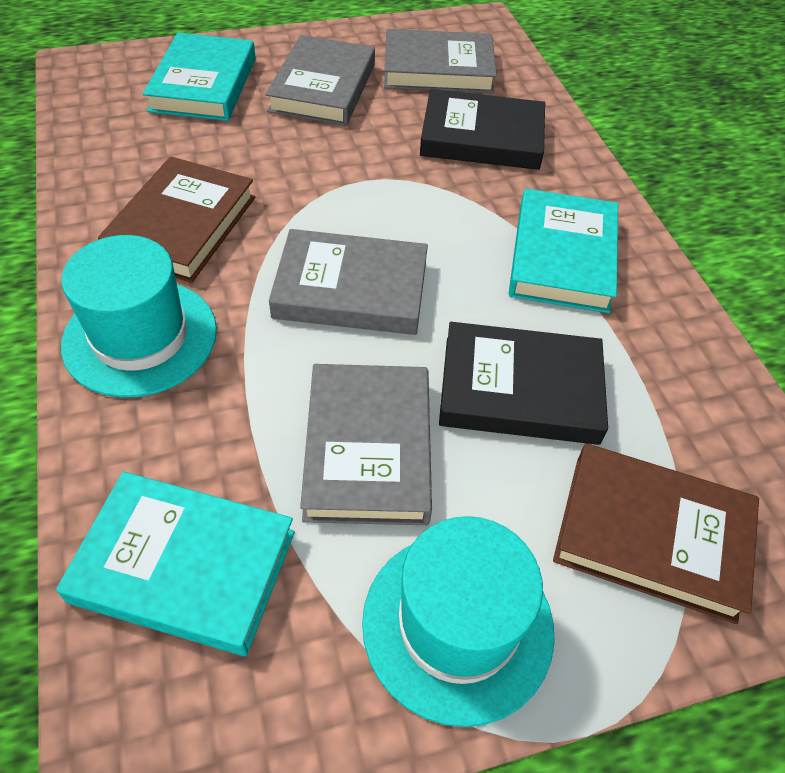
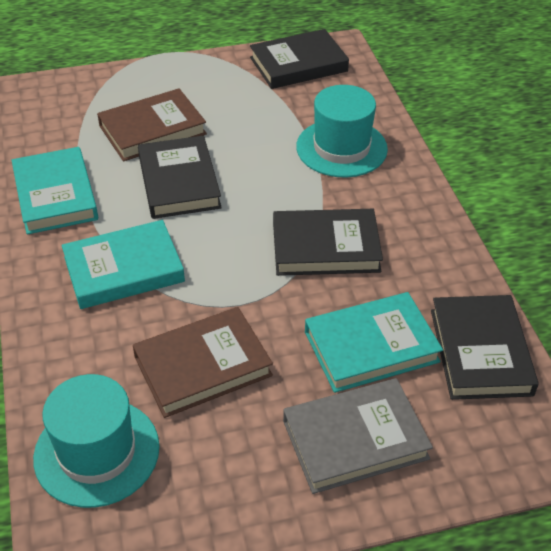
black book: [420,89,545,170] [439,322,608,445] = 2 -> [138,136,222,219] [250,29,349,89] [273,209,383,276] [431,295,539,400] = 4
grey book: [266,35,375,126] [269,229,428,335] [300,364,432,525] [384,29,497,93] = 4 -> [283,378,433,494] = 1

